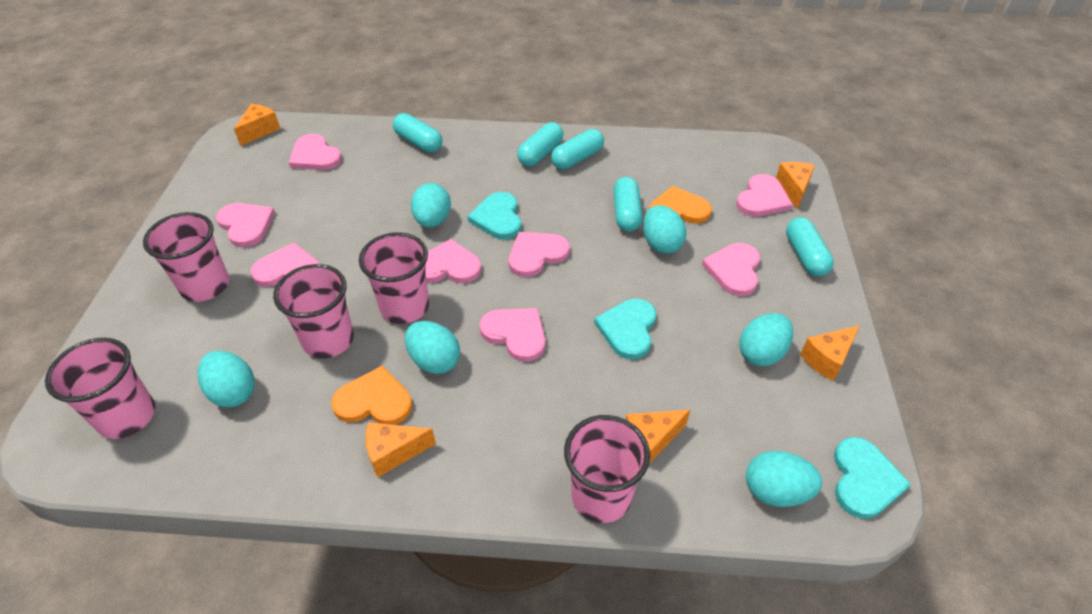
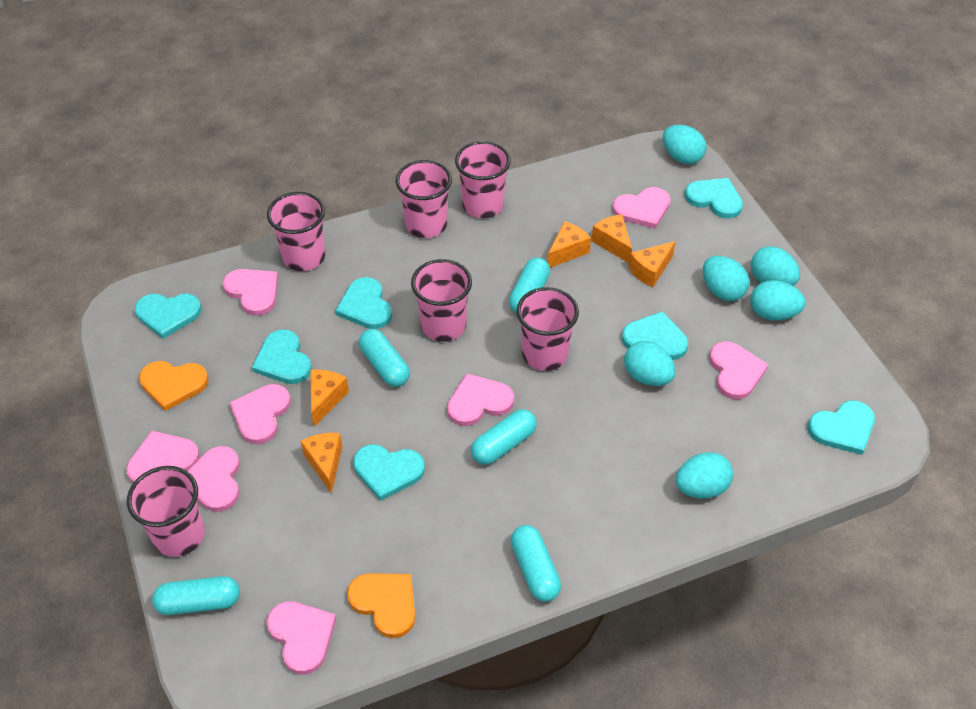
pink cup: [45,338,155,439] [143,212,229,302] [273,264,354,359] [359,232,429,324] [564,415,650,523] = 5 -> [127,466,205,557] [267,192,325,271] [395,160,452,238] [411,259,472,342] [455,141,511,218] [516,287,579,371] = 6
turquoise heart: [467,192,522,239] [594,299,656,359] [834,437,911,519] = 3 -> [135,293,201,339] [252,329,312,384] [335,277,392,329] [353,444,425,501] [622,311,688,360] [685,178,743,218] [808,400,875,455] = 7

